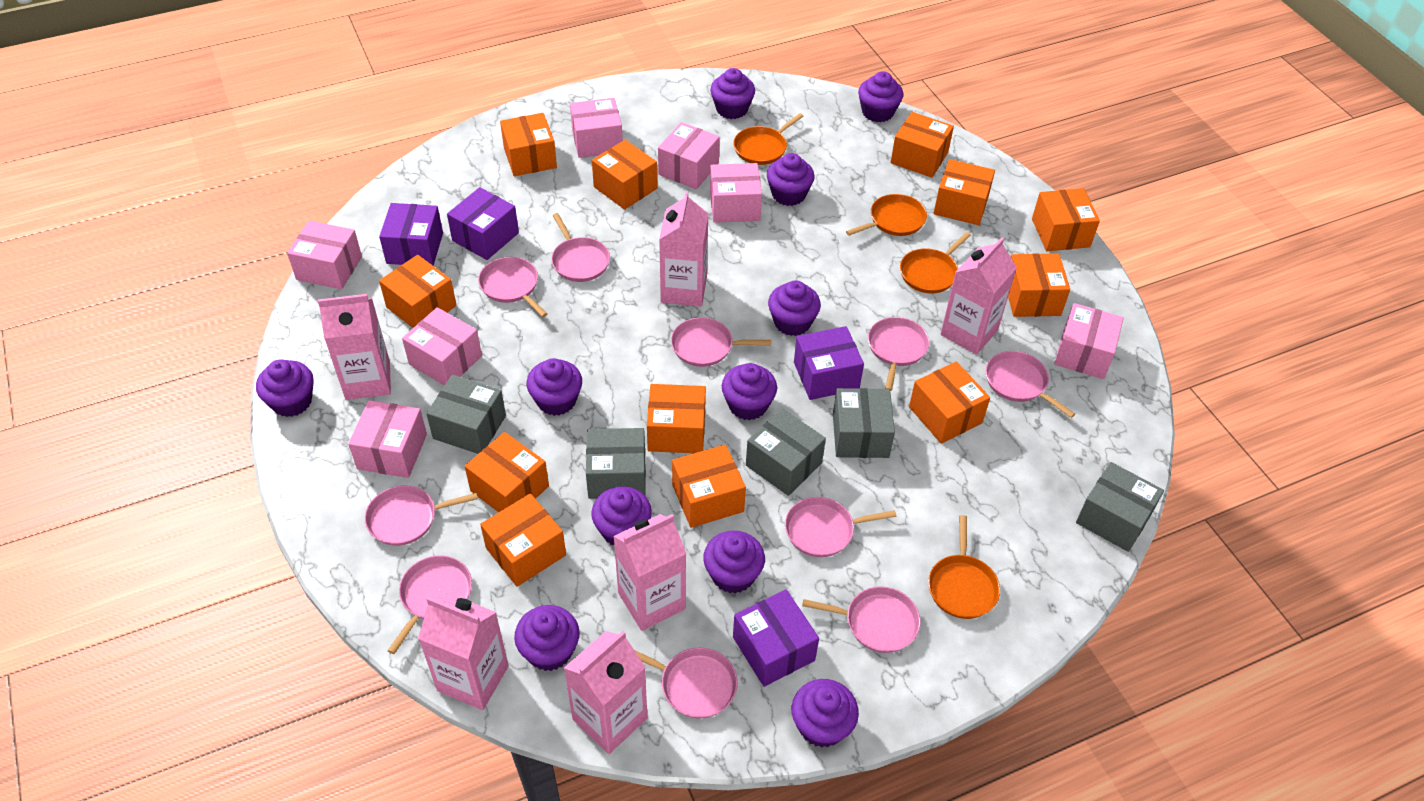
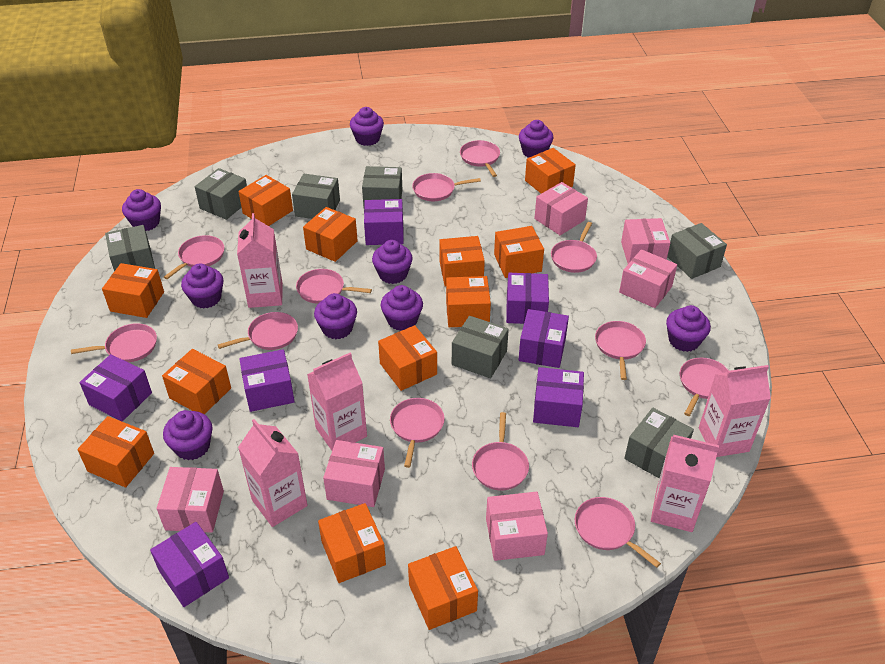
grey box: [426,375,506,454] [586,428,646,499] [746,408,826,496] [833,388,895,458] [1076,462,1164,552] = 5 -> [105,225,155,271] [195,168,247,220] [292,174,340,219] [362,166,402,207] [452,316,509,378] [624,408,694,478] [667,223,727,279] = 7
orange pan: [733,113,803,165] [846,194,927,236] [900,232,971,293] [928,515,1000,619] = 4 -> none = 0
pink box: [287,220,362,289] [348,400,427,478] [402,307,482,386] [570,98,623,158] [658,122,720,189] [710,163,762,223] [1054,303,1124,379] = 7 -> [157,467,224,533] [323,440,385,507] [486,492,548,561] [534,182,588,235] [619,249,677,308] [621,218,670,264] = 6
pink carton: [318,294,391,400] [418,593,509,710] [564,631,648,754] [613,514,686,631] [659,191,708,307] [940,237,1017,355] = 6 -> [237,213,283,308] [238,419,308,527] [307,353,367,450] [651,435,719,532] [699,365,771,457] = 5
pink pan: [365,486,478,546] [387,555,472,654] [478,257,547,317] [551,213,610,282] [634,648,738,718] [671,317,771,367] [785,497,896,557] [802,586,920,653] [868,317,929,391] [986,351,1075,418] = 10 -> [71,323,157,362] [164,235,225,279] [218,312,298,350] [296,269,372,304] [390,398,445,468] [412,173,481,201] [460,140,500,177] [472,412,529,490] [551,222,597,273] [575,497,661,568] [595,321,646,380] [680,358,729,416] = 12
purple box: [379,203,443,266] [447,187,519,260] [733,589,819,687] [794,326,864,400] = 4 -> [79,354,152,421] [150,522,229,607] [239,349,295,412] [364,199,404,245] [506,273,549,324] [519,309,569,368] [533,367,584,427] = 7
purple cupcake: [256,359,314,417] [514,605,580,671] [527,358,582,416] [592,486,652,545] [703,531,765,594] [710,68,755,119] [722,363,777,420] [767,153,815,206] [768,281,821,336] [792,679,859,748] [858,71,903,122] = 11 -> [122,189,161,231] [163,410,212,460] [181,263,223,308] [314,293,357,339] [350,107,384,146] [372,240,413,284] [381,285,423,331] [519,120,553,158] [666,305,711,352] = 9

